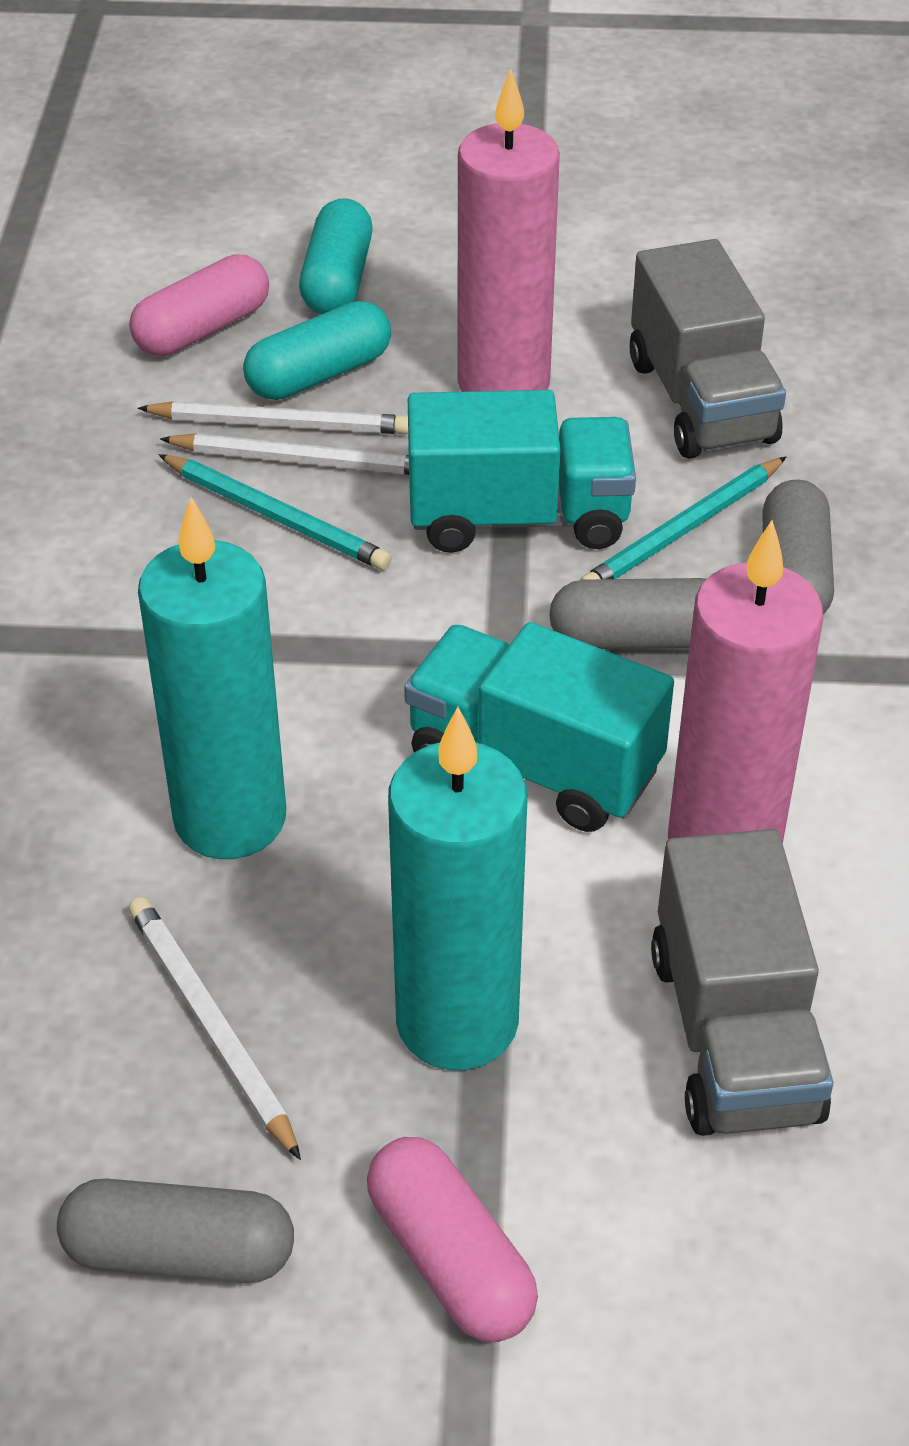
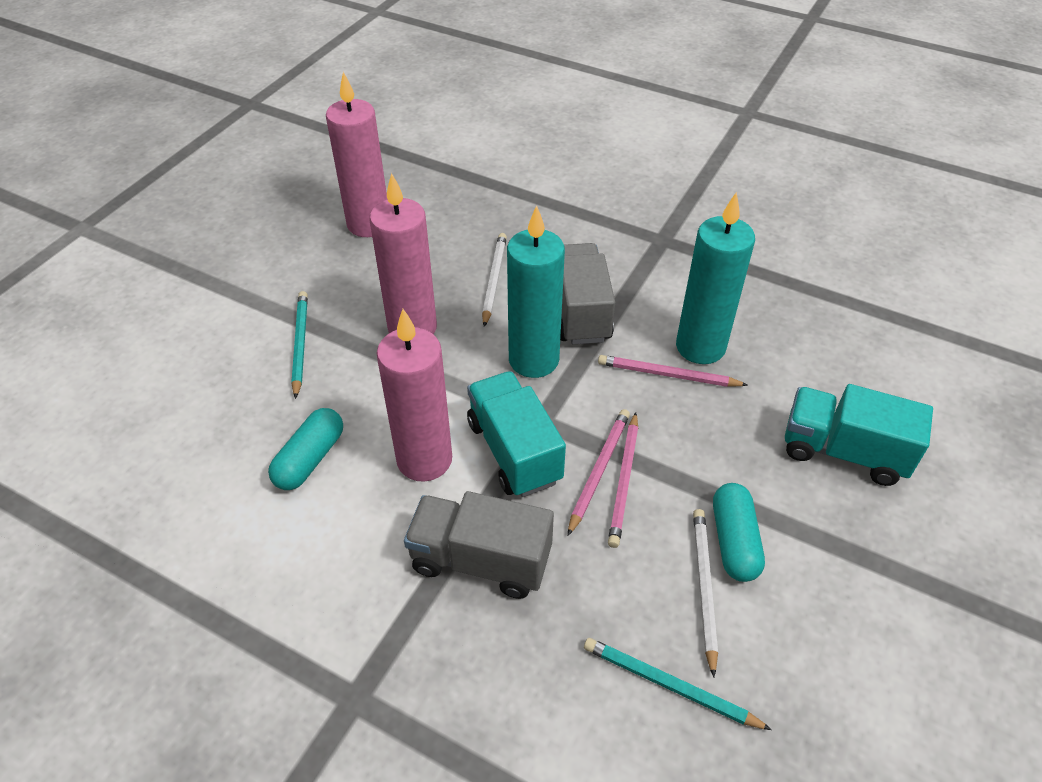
grey capsule: [57,1178,294,1283] [549,578,707,649] [762,479,834,614] = 3 -> none = 0
pink candle: [457,68,560,392] [668,520,823,843] = 2 -> [326,72,387,237] [370,173,437,334] [376,309,452,482] = 3
pink capsule: [129,254,269,356] [367,1137,538,1342] = 2 -> none = 0
pink pencil: none = 0 -> [568,409,630,536] [598,355,747,387] [608,412,638,548] = 3
white pencil: [129,897,301,1160] [138,401,408,434] [160,433,409,475] = 3 -> [482,233,507,327] [693,509,718,677] = 2

